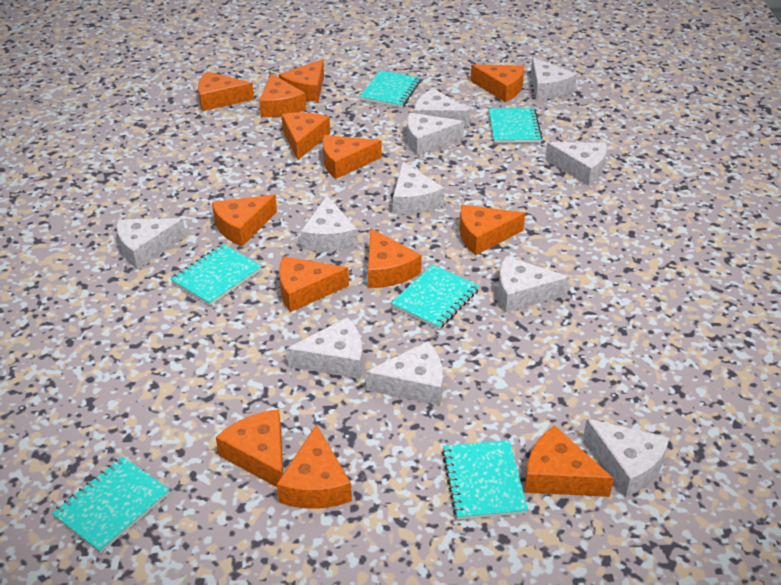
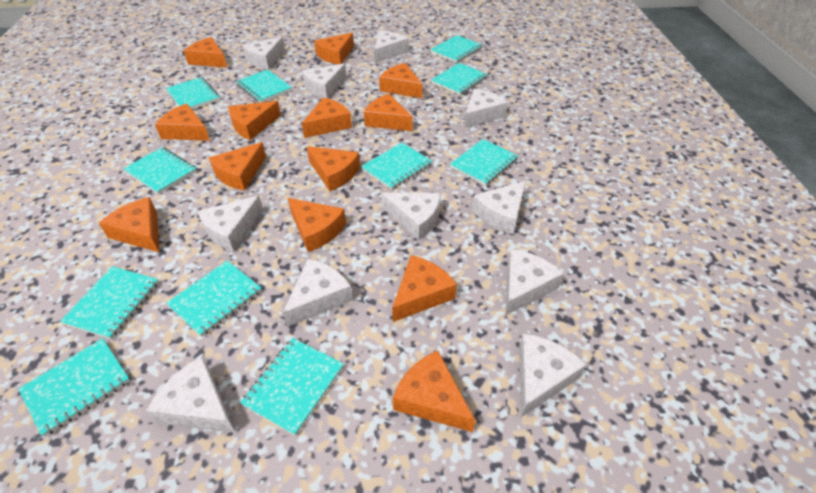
turquoise notebook: [52,456,170,553] [171,244,262,306] [360,70,421,108] [391,265,479,329] [442,440,528,520] [489,108,542,143] = 6 -> [18,338,130,437] [60,266,159,339] [123,147,196,194] [166,77,220,109] [166,261,262,337] [236,69,292,103] [240,338,344,436] [361,143,432,190] [430,35,483,63] [431,63,488,95] [450,139,518,186] = 11

